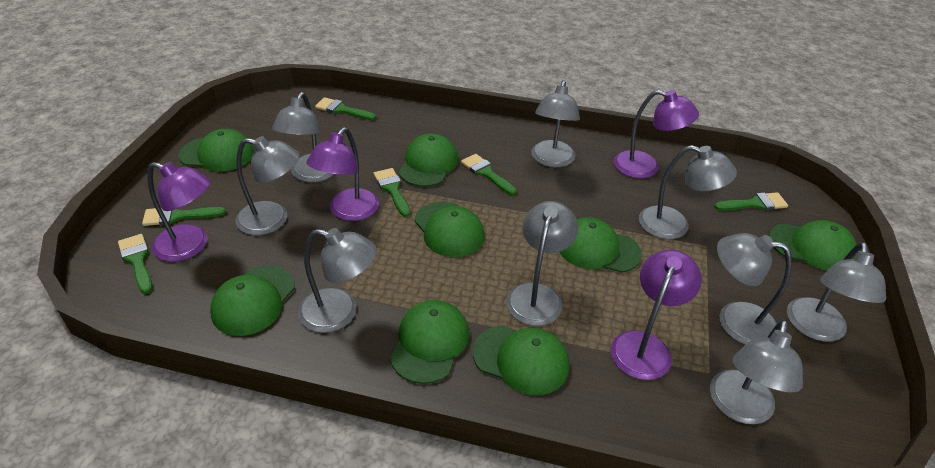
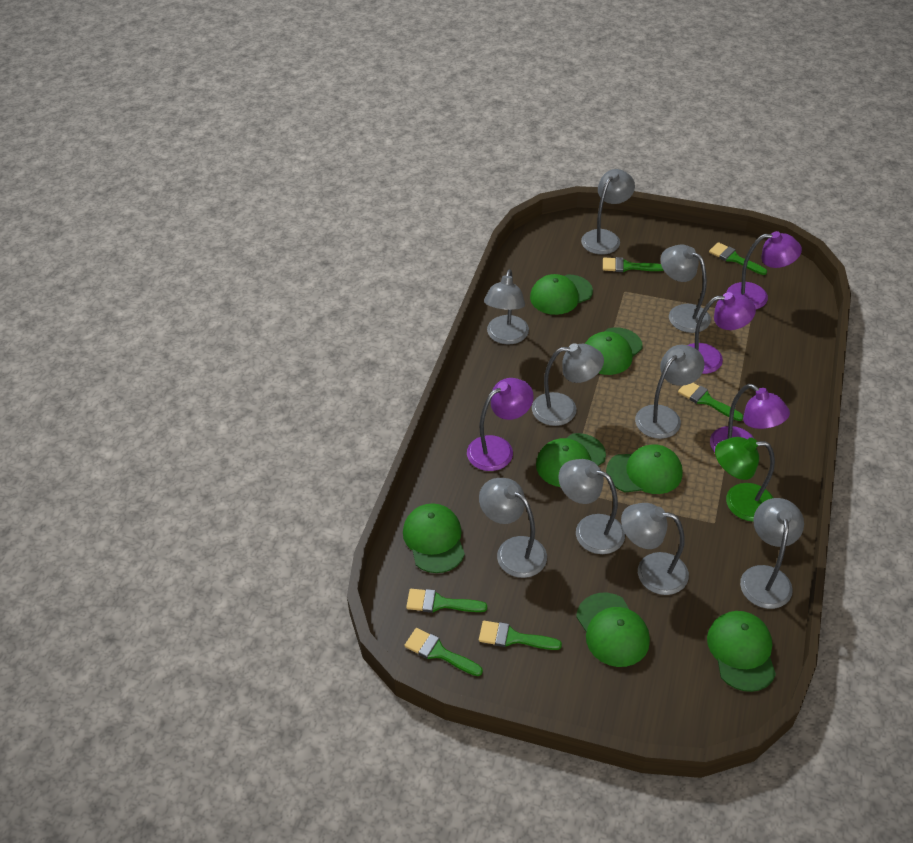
green cap: [179,129,254,172] [210,266,295,336] [390,300,469,384] [398,133,458,187] [414,201,485,257] [473,325,569,395] [560,217,642,273] [769,220,857,271] = 8 -> [403,503,465,573] [530,274,593,315] [536,433,606,487] [576,593,650,667] [585,328,643,375] [606,444,683,494] [707,611,776,692] = 7
green lamp: none = 0 -> [715,437,775,522] = 1

